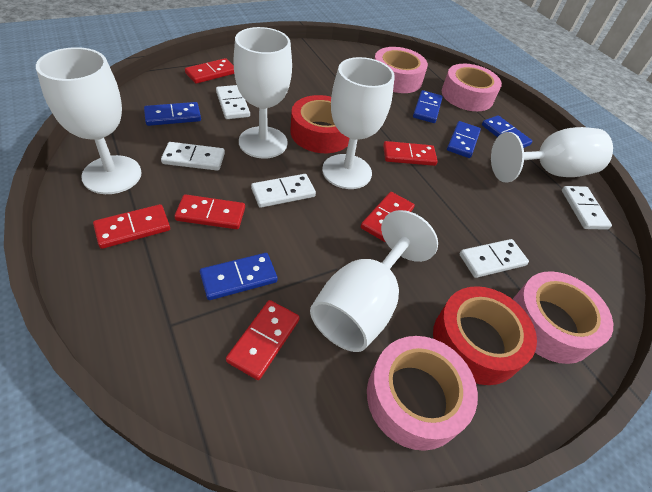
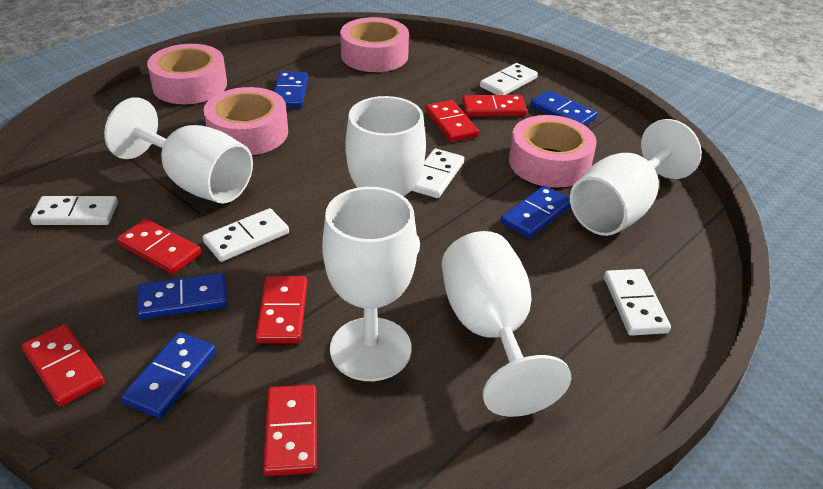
red tape: [290,95,349,153] [433,286,537,385] = 2 -> none = 0

